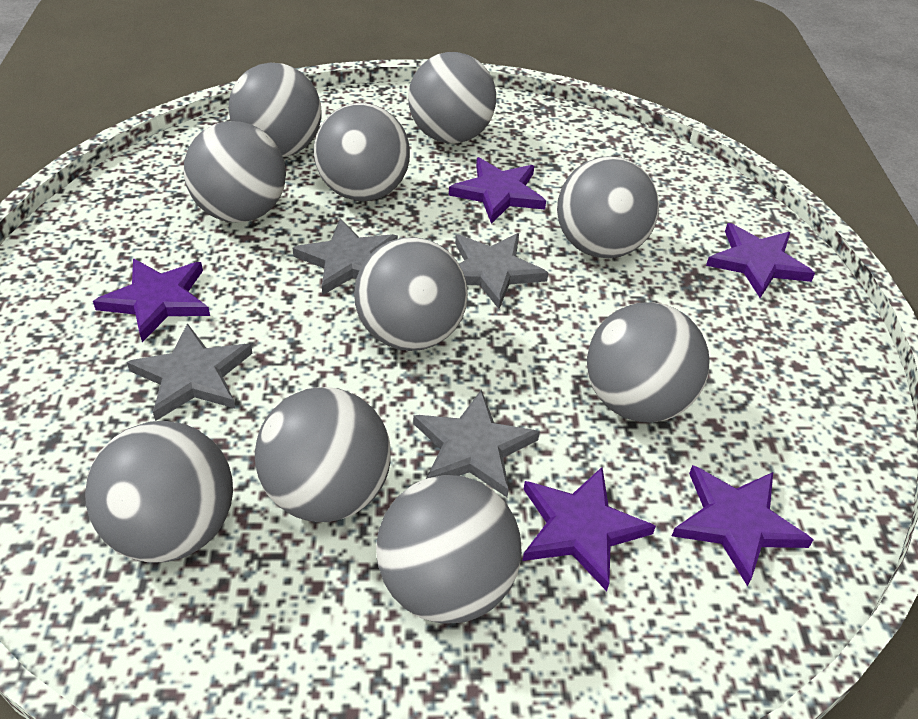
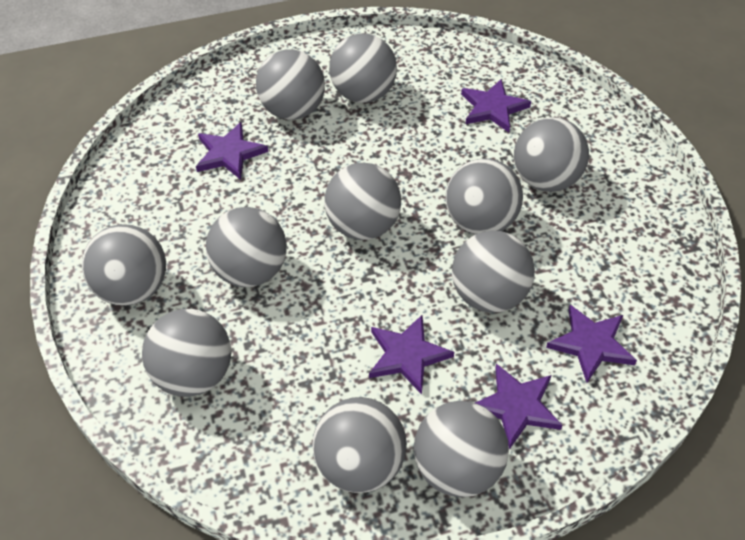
grey ball: [85,421,233,563] [184,121,286,223] [228,62,322,157] [255,387,391,522] [314,103,410,201] [354,237,468,351] [376,475,522,624] [408,52,496,143] [557,156,659,258] [587,302,710,422] = 10 -> [82,224,166,306] [142,309,231,397] [206,207,287,287] [256,50,325,120] [312,397,407,493] [324,163,401,240] [329,33,397,103] [414,401,509,497] [445,158,523,235] [452,230,535,313] [514,117,589,192] = 11
grey star: [127,323,253,421] [293,219,398,295] [413,389,540,498] [455,233,548,309] = 4 -> none = 0

